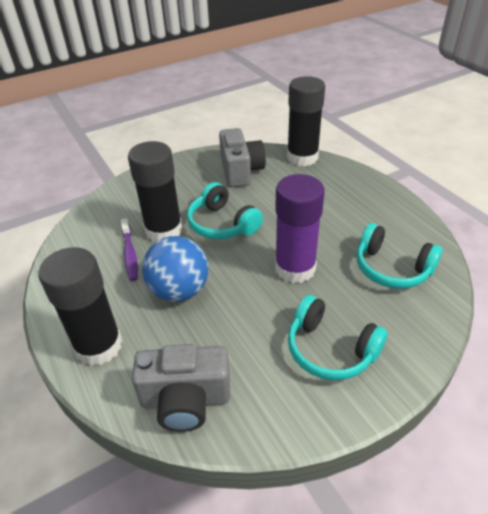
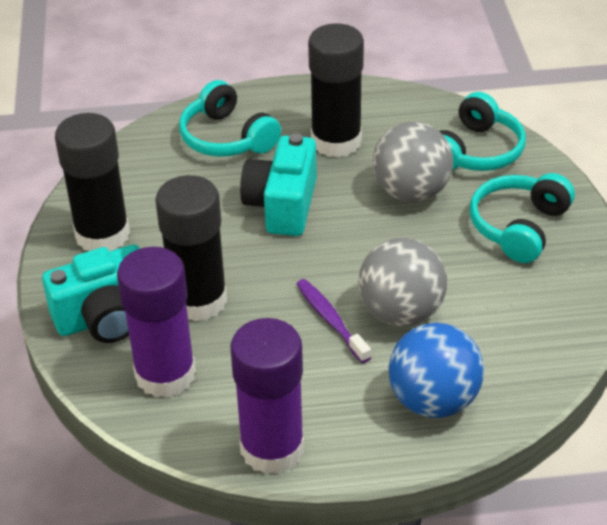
grey ball: none = 0 -> [358,238,447,326] [373,122,453,202] = 2
grey camera: [132,344,230,432] [219,128,266,187] = 2 -> none = 0
purple glue stick: [275,174,325,283] = 1 -> [117,247,196,398] [230,318,304,474] = 2
turquoise camera: none = 0 -> [42,244,140,343] [240,133,317,236] = 2

